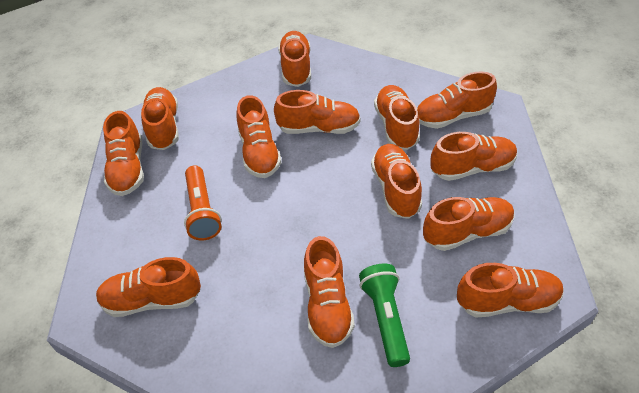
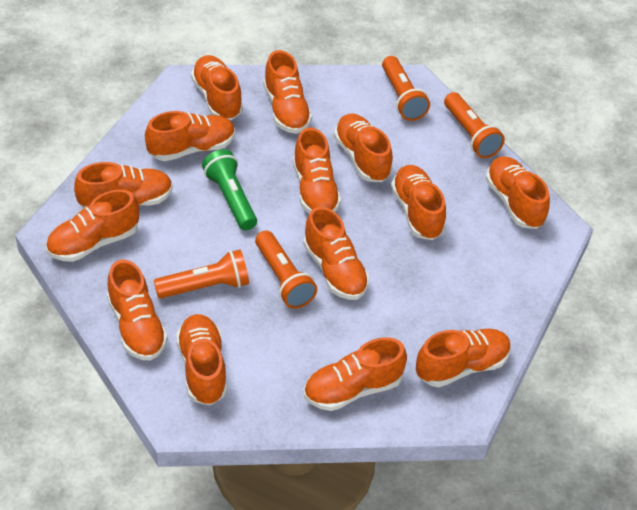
orange flashlight: [184,165,222,240] = 1 -> [154,250,249,298] [255,230,317,309] [382,56,430,121] [444,92,505,158] = 4
orange shoe: [96,257,201,317] [103,111,144,196] [141,87,179,150] [236,95,282,178] [274,90,361,134] [278,31,311,87] [304,236,355,348] [371,144,422,219] [374,85,420,150] [417,71,497,129] [423,197,515,251] [430,132,517,181] [457,263,564,317] = 13 -> [46,189,139,262] [74,162,173,208] [107,259,168,360] [145,111,235,161] [176,314,227,405] [191,55,243,120] [263,50,312,134] [293,128,341,214] [303,206,369,300] [304,337,407,411] [334,113,393,182] [391,165,446,240] [416,329,511,387] [486,156,550,229] = 14

